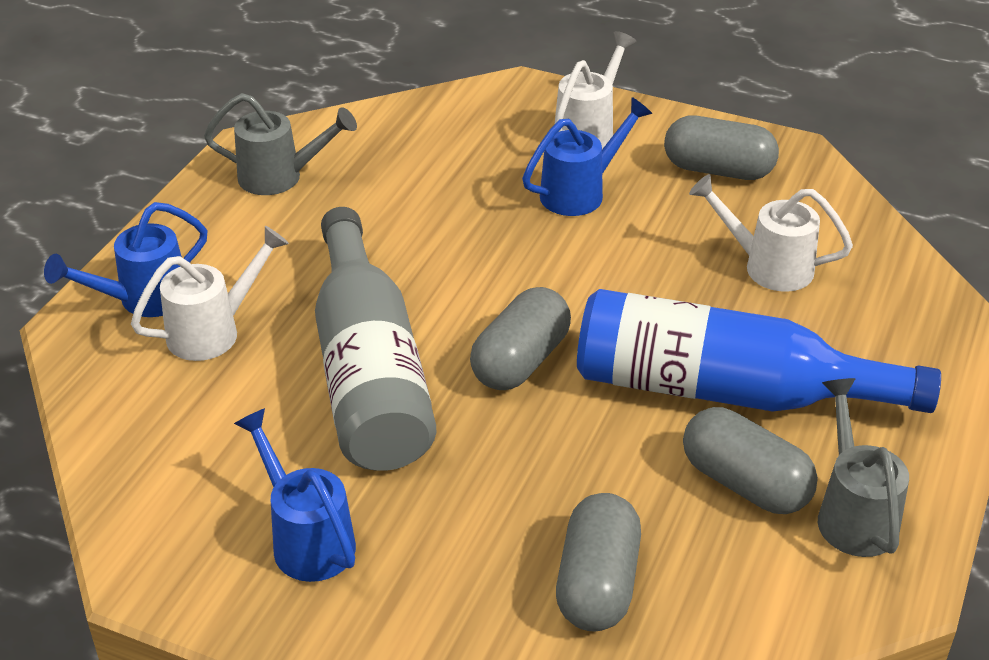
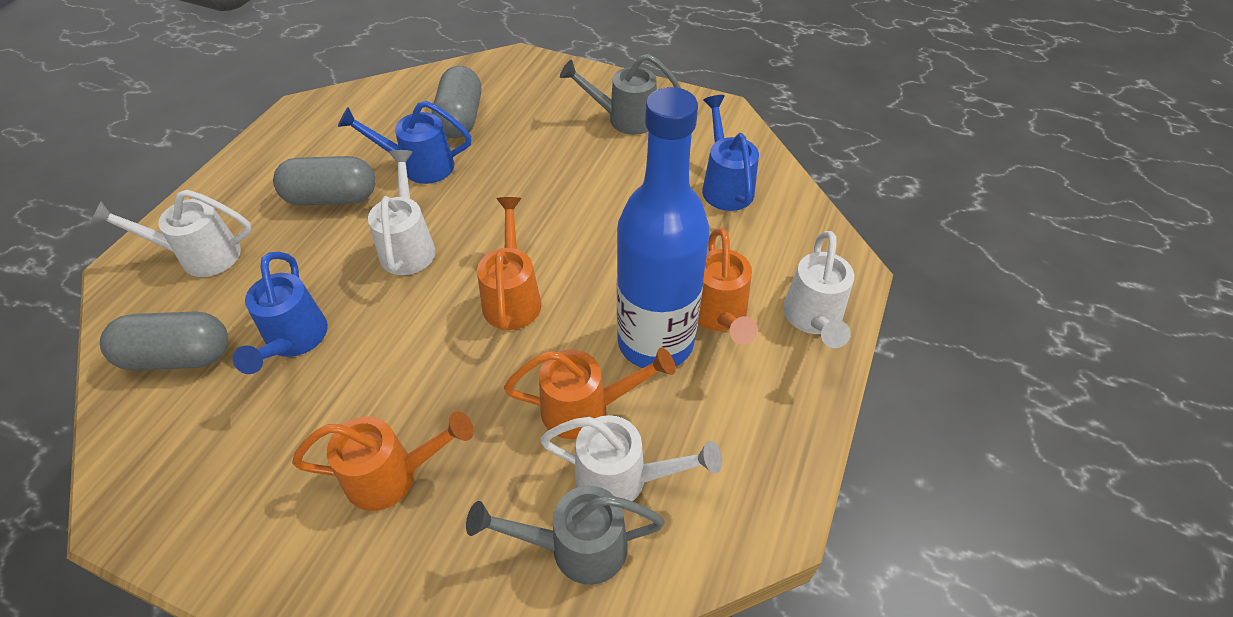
grey bottle: [315,207,436,471] = 1 -> none = 0
grey capsule: [470,287,571,390] [556,493,641,632] [664,116,779,180] [683,407,818,514] = 4 -> [100,311,228,370] [273,156,376,205] [432,66,481,138] = 3
orange watering can: none = 0 -> [292,411,474,511] [477,197,541,330] [504,347,676,439] [698,228,758,344] = 4
white watering can: [131,226,289,361] [554,31,637,149] [689,174,853,292] = 3 -> [90,190,252,277] [368,150,436,275] [540,415,722,502] [783,231,854,348] = 4

